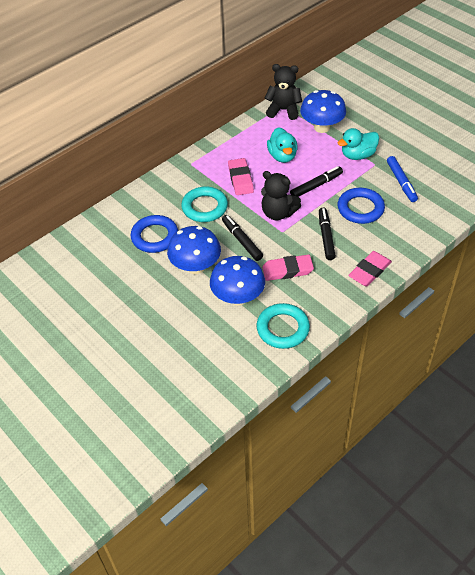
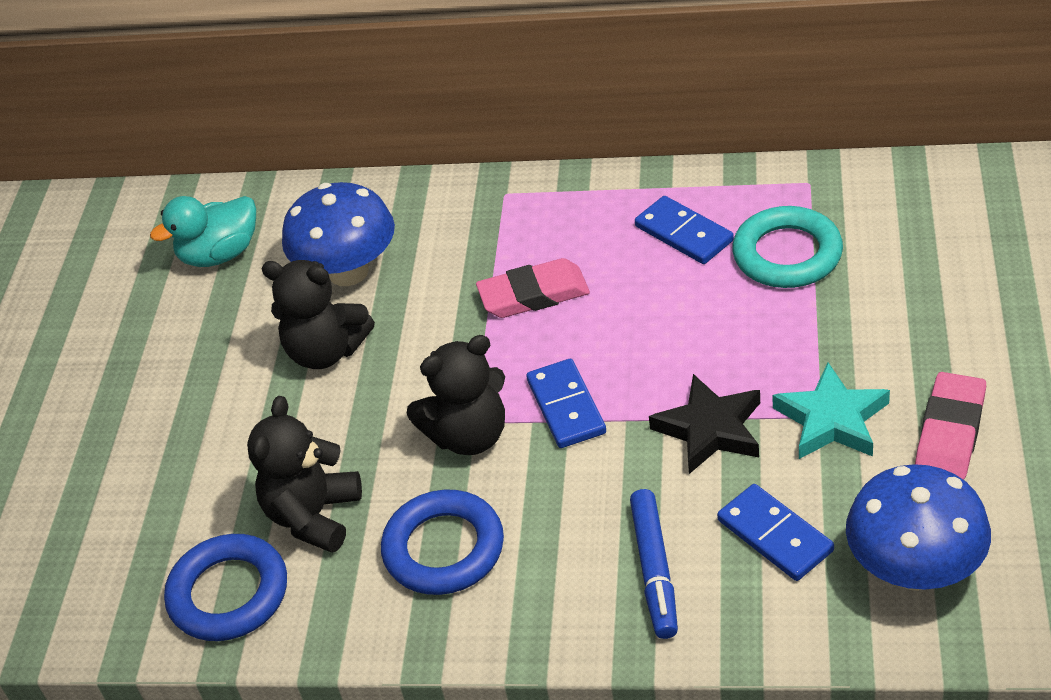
black marker: [222,215,263,261] [290,166,343,197] [319,208,336,260] = 3 -> none = 0
black star: none = 0 -> [649,374,760,474] = 1
black teddy bear: [261,171,301,220] [265,64,302,120] = 2 -> [247,396,362,553] [261,260,375,369] [407,335,505,455] = 3
blue domino: none = 0 -> [526,359,606,448] [635,196,734,264] [717,484,834,581] = 3
blue mushroom: [167,226,221,274] [210,256,265,306] [300,90,346,133] = 3 -> [282,182,395,286] [846,464,991,591] = 2
pink eraser: [228,158,254,195] [262,255,314,281] [348,251,392,287] = 3 -> [476,258,590,318] [915,372,986,480] = 2
turquoise duck: [267,127,298,163] [338,128,379,160] = 2 -> [150,196,256,267] = 1
turquoise ring: [181,186,228,222] [257,303,310,349] = 2 -> [732,206,843,288] = 1
turquoise star: none = 0 -> [772,362,890,459] = 1

